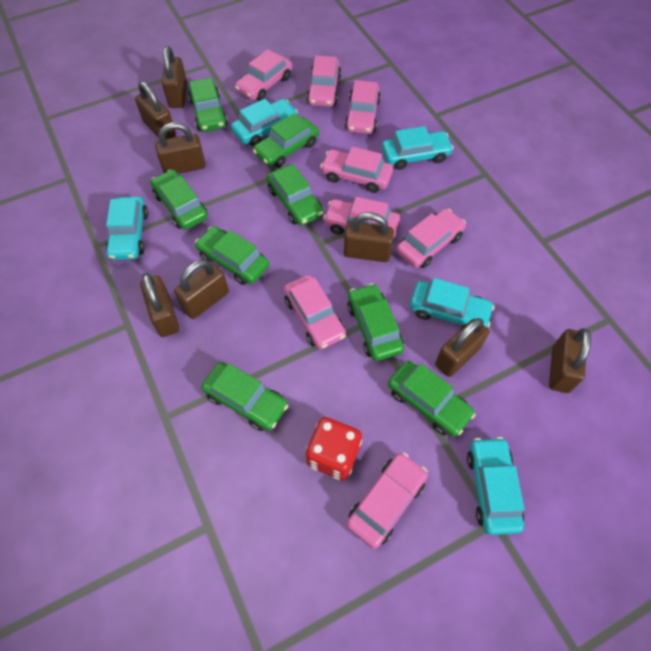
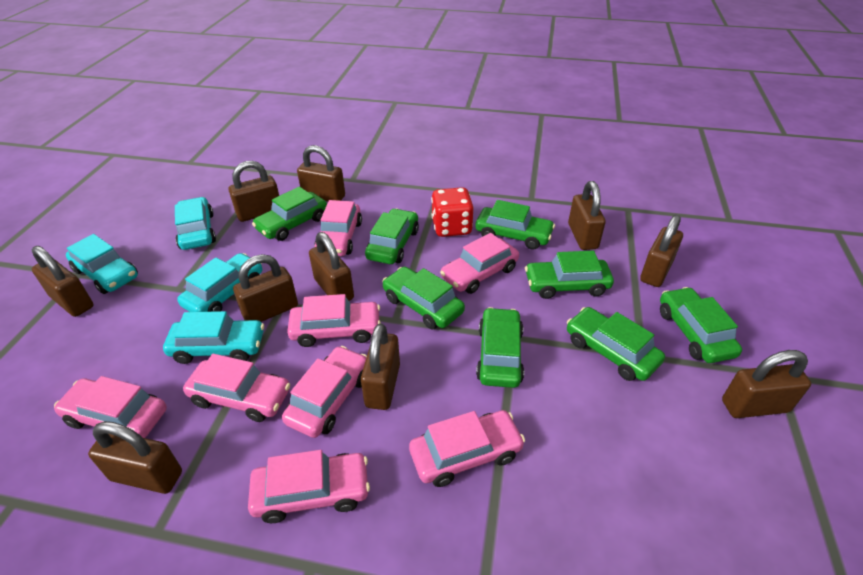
brown padlock: [135,81,176,139] [140,273,179,337] [155,122,206,174] [162,46,187,108] [174,259,229,319] [344,212,394,262] [435,318,489,377] [549,328,591,393] = 8 -> [32,246,93,317] [88,421,182,494] [229,161,279,222] [233,254,298,322] [297,145,345,202] [309,232,354,301] [361,323,400,410] [568,181,606,250] [640,215,683,287] [722,350,811,418] = 10
turquoise car: [106,196,148,260] [231,99,298,146] [382,126,454,170] [410,278,494,328] [467,437,525,535] = 5 -> [66,234,138,294] [163,311,264,364] [175,197,216,250] [177,253,262,312] = 4

